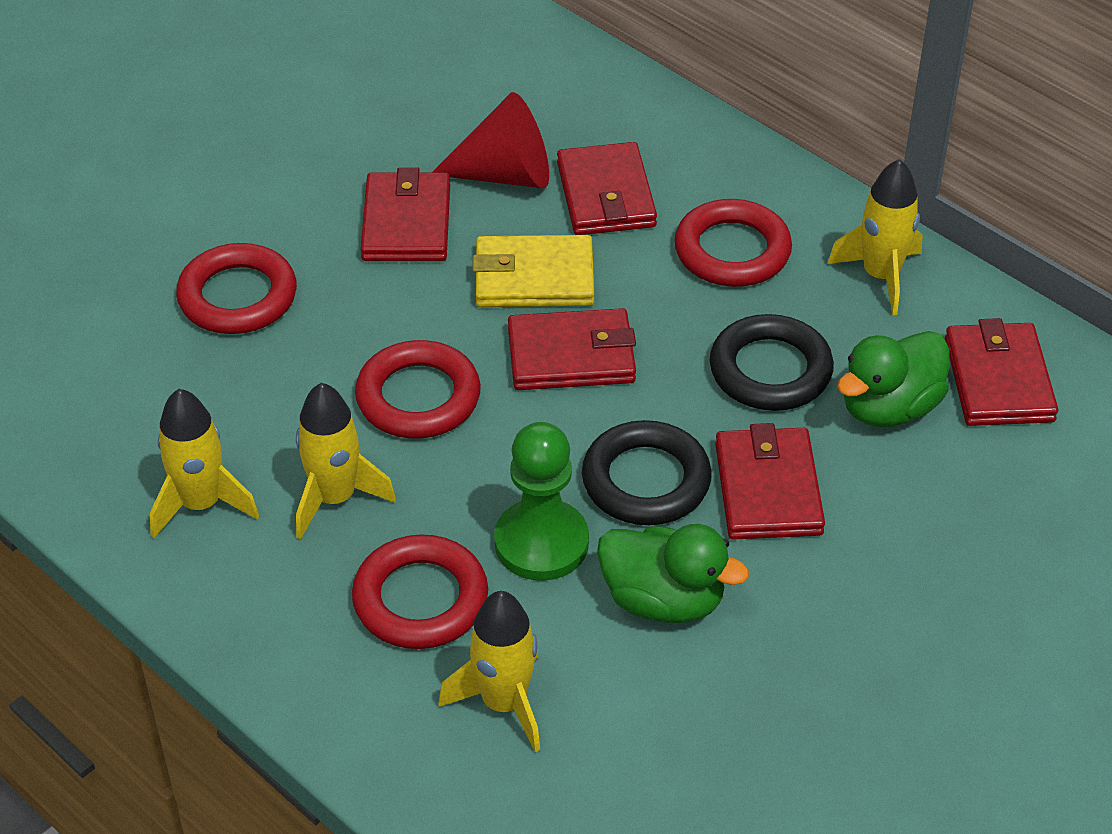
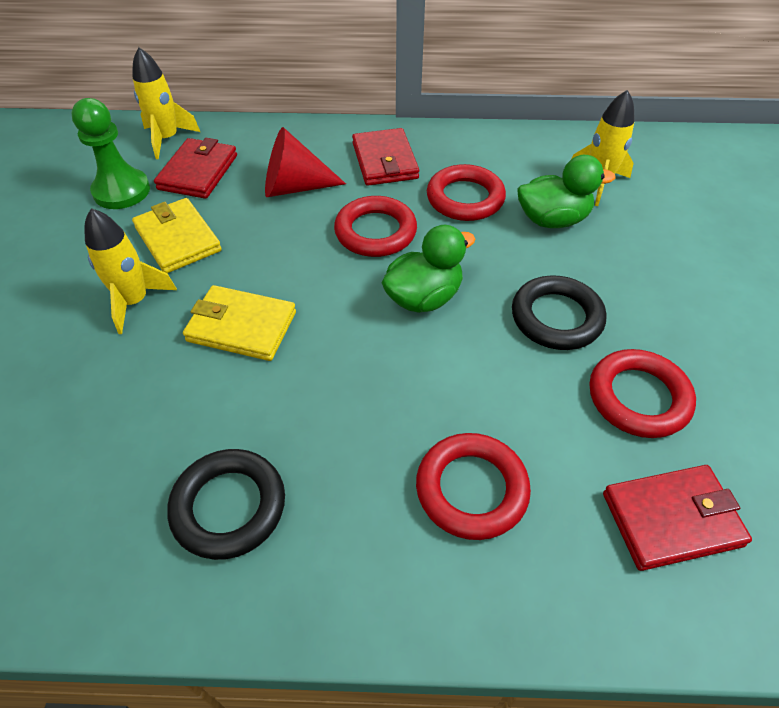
red wallet: [360,167,450,261] [508,308,636,390] [557,142,657,235] [715,423,825,540] [945,318,1058,426] = 5 -> [154,138,237,199] [352,128,419,186] [603,465,752,571] = 3
yellow rocket: [150,389,259,538] [296,383,396,539] [438,591,540,752] [827,159,923,315] = 4 -> [84,208,177,334] [132,47,200,159] [572,90,635,206] = 3
yellow wallet: [473,235,594,307] = 1 -> [132,198,222,273] [183,285,296,361] = 2

